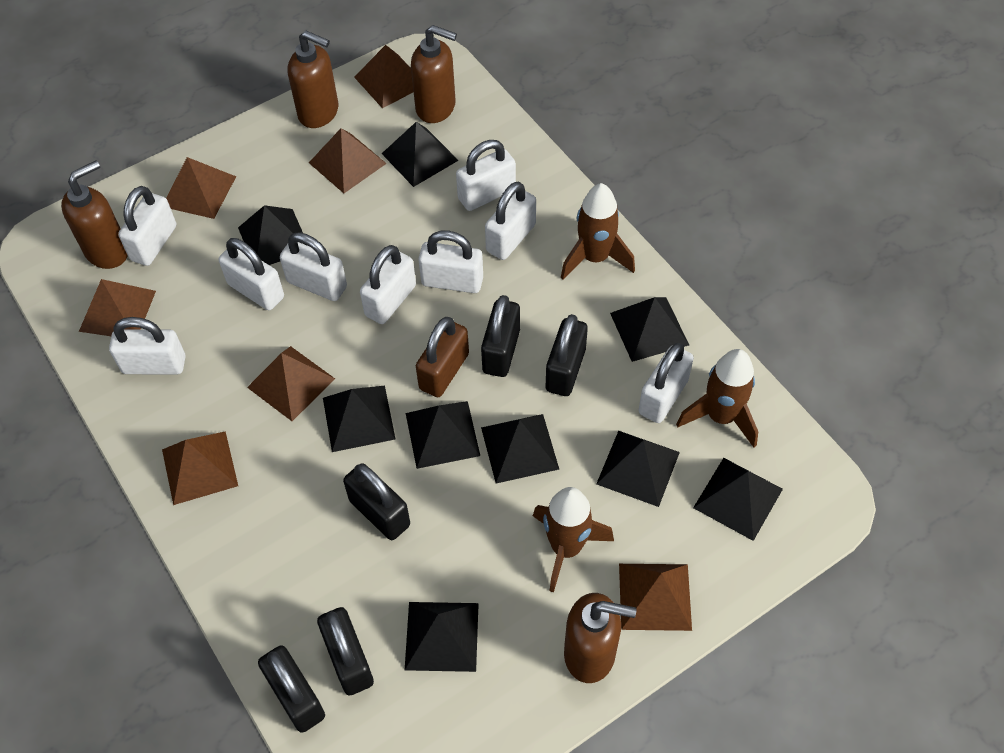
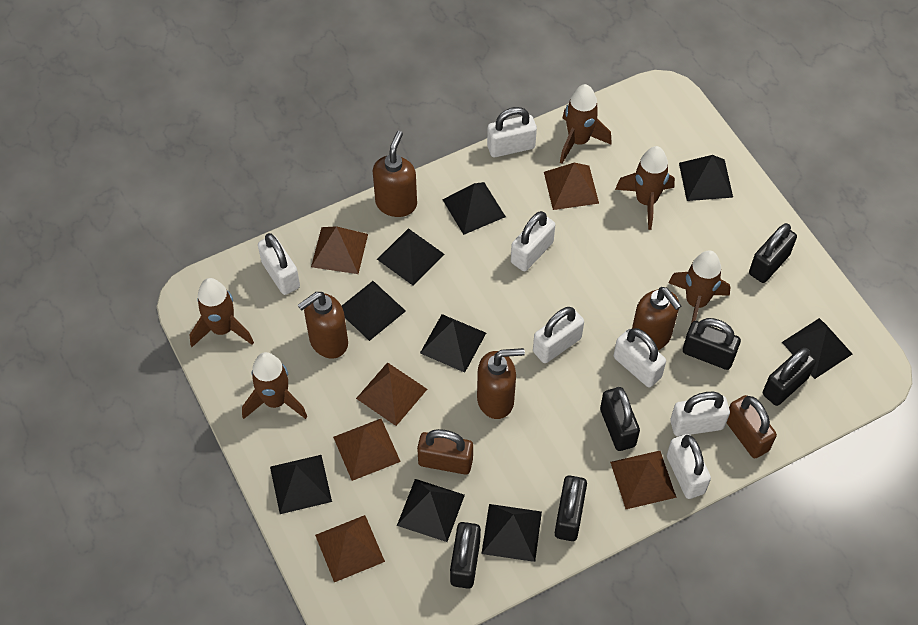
black padlock: [258,645,325,733] [317,607,374,696] [343,463,410,540] [481,295,520,377] [546,314,588,396] = 5 -> [450,522,481,589] [555,475,587,541] [600,387,640,451] [683,318,741,370] [749,223,797,283] [763,348,816,406] = 6
brown padlock: [416,317,469,397] = 1 -> [417,429,473,475] [727,395,777,458] = 2
brown pyramid: [79,279,156,336] [162,431,238,505] [166,157,236,219] [247,346,335,421] [309,128,387,193] [354,45,413,108] [619,564,692,631] = 7 -> [311,226,368,274] [315,515,385,582] [333,419,401,481] [356,362,427,426] [544,163,599,210] [610,451,677,509] = 6
brown rocket: [533,487,614,592] [561,183,635,280] [676,349,758,448] = 3 -> [190,278,254,347] [242,352,307,419] [560,84,612,164] [615,146,675,230] [668,250,731,323] = 5
white padlock: [109,317,186,374] [118,186,176,266] [219,238,284,310] [280,232,347,301] [360,245,416,324] [418,230,483,293] [456,140,516,211] [485,182,536,260] [639,343,694,423] = 9 -> [258,233,300,295] [487,107,537,157] [511,211,555,271] [533,307,584,363] [614,328,666,387] [667,434,711,499] [670,392,730,436] = 7

